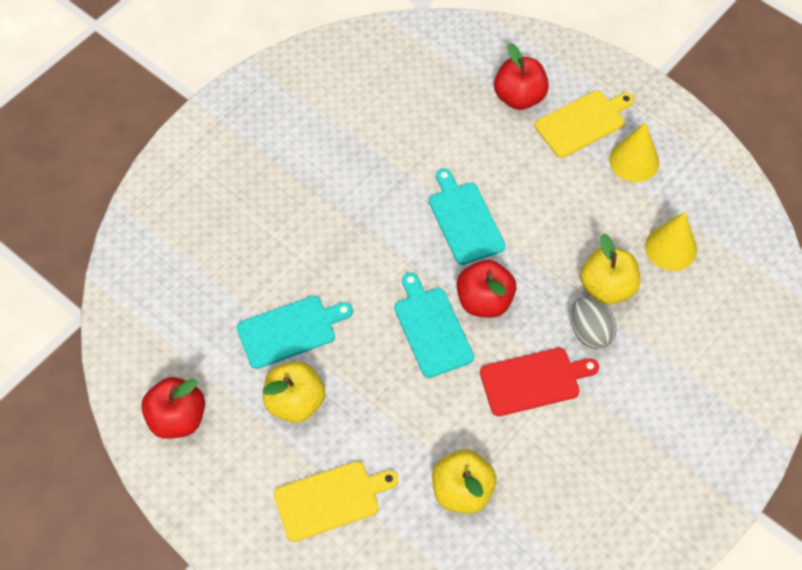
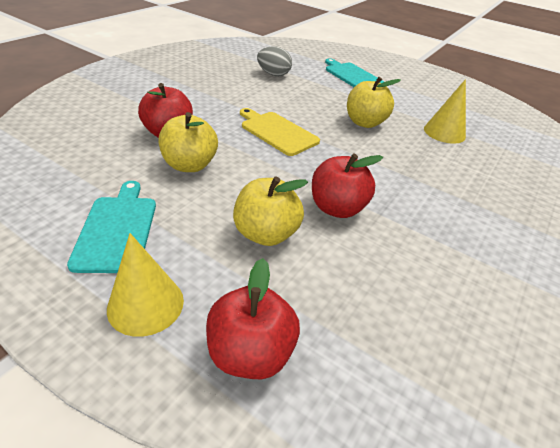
red cutting board: [480,348,599,416] = 1 -> none = 0
turquoise cutting board: [237,296,353,369] [394,273,474,378] [429,168,505,265] = 3 -> [67,181,156,273] [325,58,384,87] = 2
yellow cutting board: [274,461,399,542] [534,91,634,158] = 2 -> [240,108,320,156] = 1

